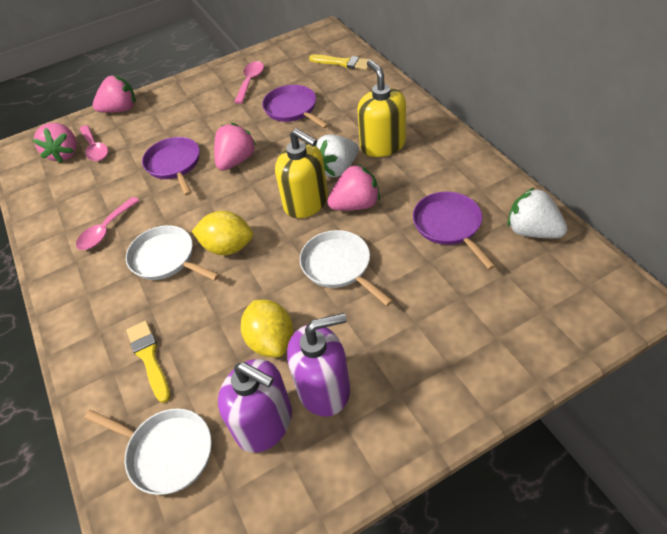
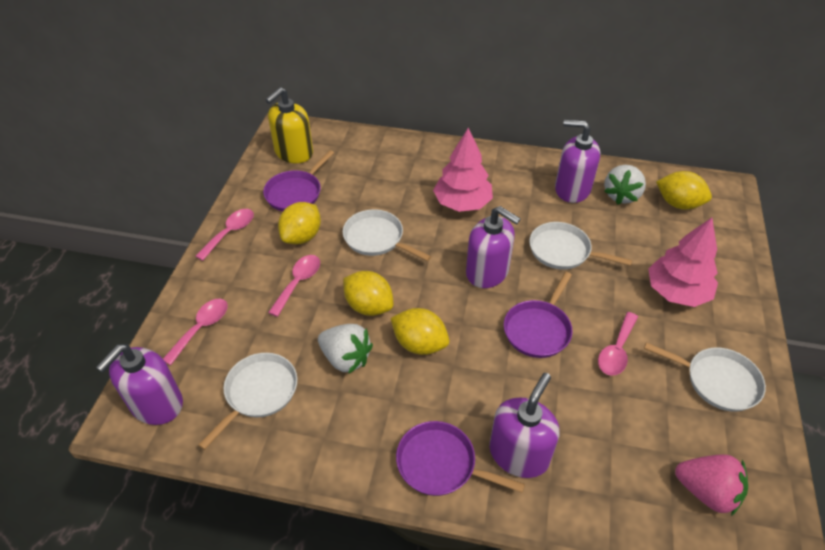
pink spoon: [76,197,140,250] [79,125,108,161] [234,61,264,104] = 3 -> [163,299,228,365] [195,209,254,261] [268,255,320,317] [598,312,638,376] = 4
pink strawberry: [33,123,77,163] [93,75,136,113] [214,123,256,171] [327,164,380,211] = 4 -> [675,454,748,516] = 1
pink tree: none = 0 -> [433,128,493,212] [648,218,718,307] = 2
purple soap dispenser: [218,359,292,453] [287,313,350,417] = 2 -> [96,344,183,425] [466,206,521,288] [489,373,559,478] [555,120,600,203] = 4
white pan: [84,408,212,495] [126,225,219,281] [300,230,393,306] = 3 -> [198,353,297,450] [343,209,431,261] [529,222,632,270] [644,343,766,412] = 4
yellow brush: [126,321,170,403] [309,54,371,70] = 2 -> none = 0
yellow lemon: [192,211,253,255] [241,299,293,357] = 2 -> [278,202,321,244] [343,271,393,316] [391,308,449,355] [656,171,712,209] = 4
yellow soap dispenser: [275,128,328,218] [357,60,406,157] = 2 -> [266,87,313,163] = 1

